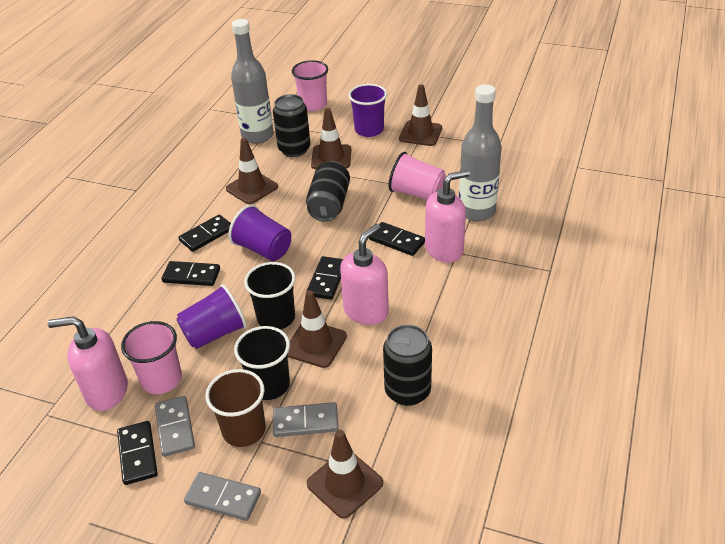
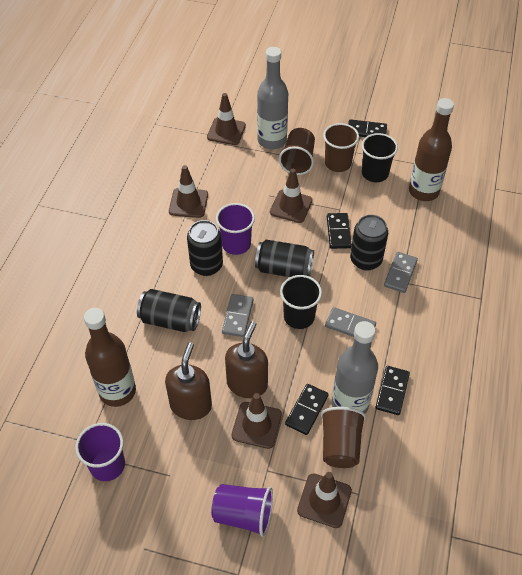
black can: [273,94,311,157] [306,161,350,222] [383,325,432,406] = 3 -> [137,289,201,332] [187,220,223,276] [255,240,314,277] [350,215,388,271] = 4
black domino: [117,421,158,485] [162,261,220,286] [178,215,231,252] [307,256,343,300] [369,222,425,256] = 5 -> [285,384,329,435] [327,213,352,249] [348,119,387,137] [376,366,410,415] = 4
brown bottle: none = 0 -> [84,308,136,407] [409,98,454,201] = 2
brown cup: [205,369,266,447] = 1 -> [279,128,315,175] [321,407,366,468] [323,123,359,172] = 3
brown soap dispenser: none = 0 -> [165,342,212,420] [225,321,268,398] = 2
pink cup: [121,321,182,394] [292,60,328,111] [389,152,446,200] = 3 -> none = 0
pink soap dispenser: [47,316,128,411] [340,224,389,325] [425,170,470,263] = 3 -> none = 0

